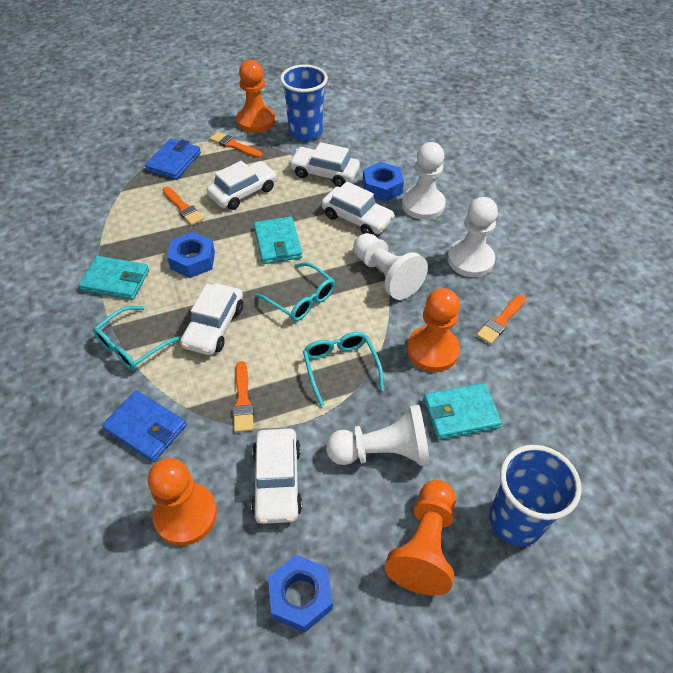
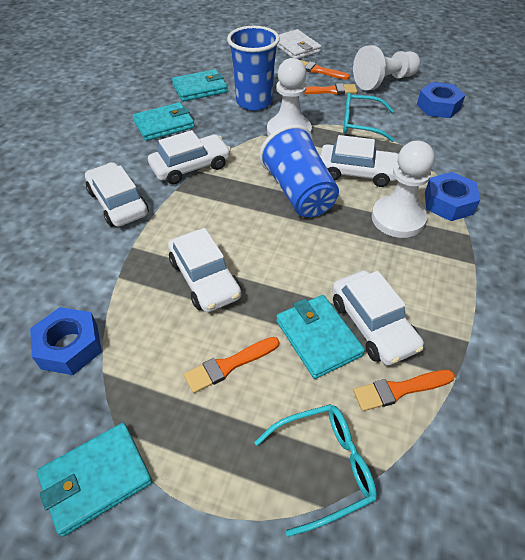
blue wallet: [102,390,187,462] [145,138,201,180] = 2 -> none = 0
orange pawn: [148,458,217,546] [236,60,275,133] [385,480,456,595] [407,288,460,372] = 4 -> none = 0
turquoise glasses: [93,306,181,370] [255,262,335,321] [303,332,384,407] = 3 -> [254,404,377,537] [343,92,395,142] = 2
turquoise wallet: [79,256,149,300] [254,217,302,264] [423,383,502,440] = 3 -> [37,423,152,537] [133,102,194,141] [172,69,227,102] [276,295,365,379] = 4
white pawn: [326,405,430,466] [354,233,428,300] [402,142,446,220] [447,197,498,277] = 4 -> [267,58,312,137] [353,45,421,91] [371,141,434,238] = 3
white wallet: none = 0 -> [277,29,321,59] = 1

